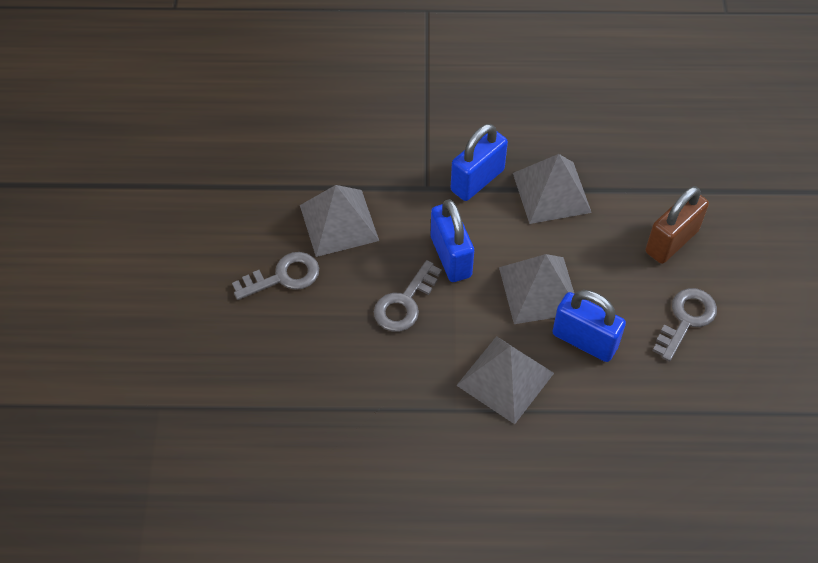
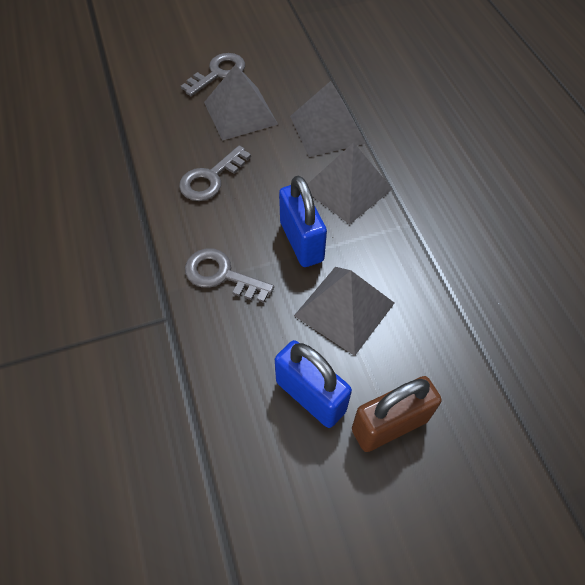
blue padlock: [431,199,474,282] [451,124,508,201] [552,290,626,362] = 3 -> [275,340,352,428] [279,176,327,267] = 2

